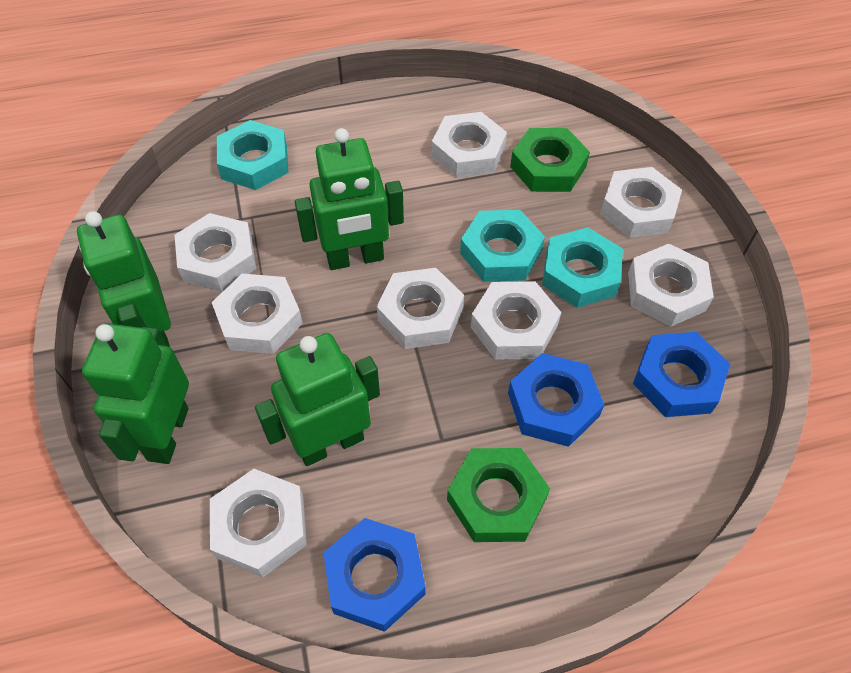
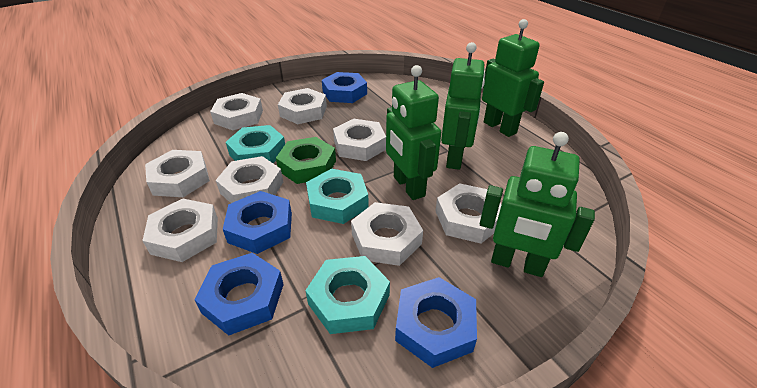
blue nut: [323,518,426,632] [508,353,604,447] [633,332,730,417] = 3 -> [194,253,284,336] [223,191,292,254] [322,72,367,103] [395,277,477,368] = 4
green nut: [447,448,550,542] [510,128,590,192] = 2 -> [276,137,336,184] = 1

